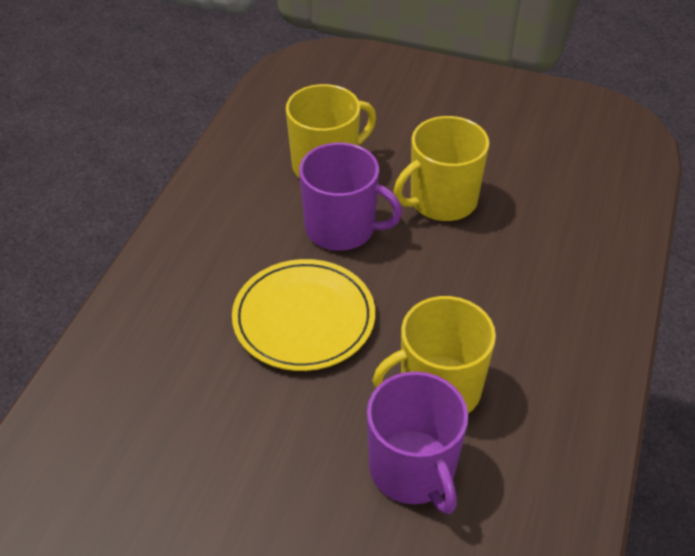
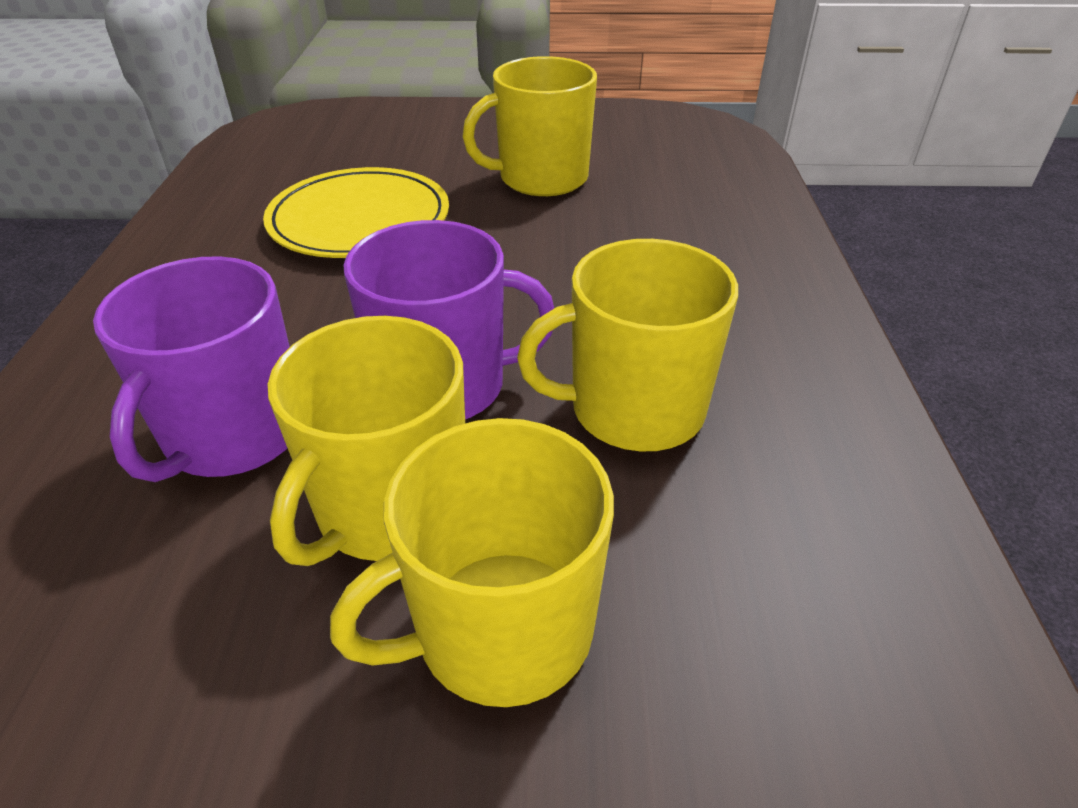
yellow mug: [286,84,376,178] [372,296,496,413] [394,116,489,221] = 3 -> [268,316,465,566] [330,418,614,707] [462,56,597,196] [517,239,738,451] = 4

